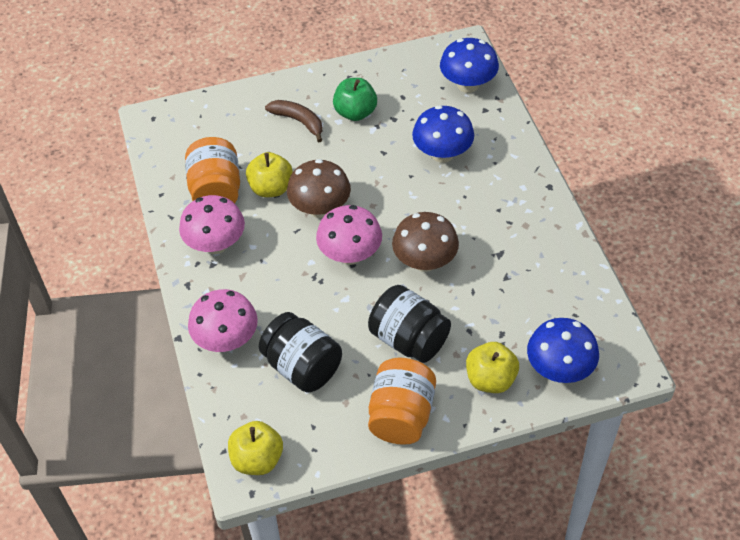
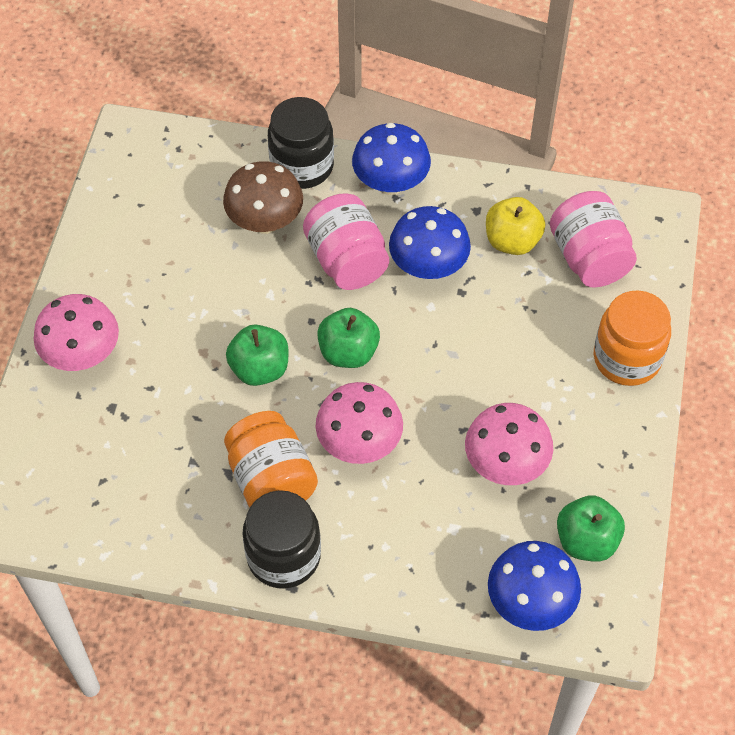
brown banana: [265,100,322,142] = 1 -> none = 0
brown mushroom: [287,159,351,218] [392,212,459,272] = 2 -> [223,161,303,234] = 1
green apple: [333,78,377,121] = 1 -> [226,324,288,386] [317,308,380,368] [557,495,625,562] = 3
pink jar: none = 0 -> [303,194,389,290] [550,191,637,288] = 2
yellow apple: [228,421,283,475] [246,152,293,197] [466,342,519,393] = 3 -> [486,197,545,255] = 1

